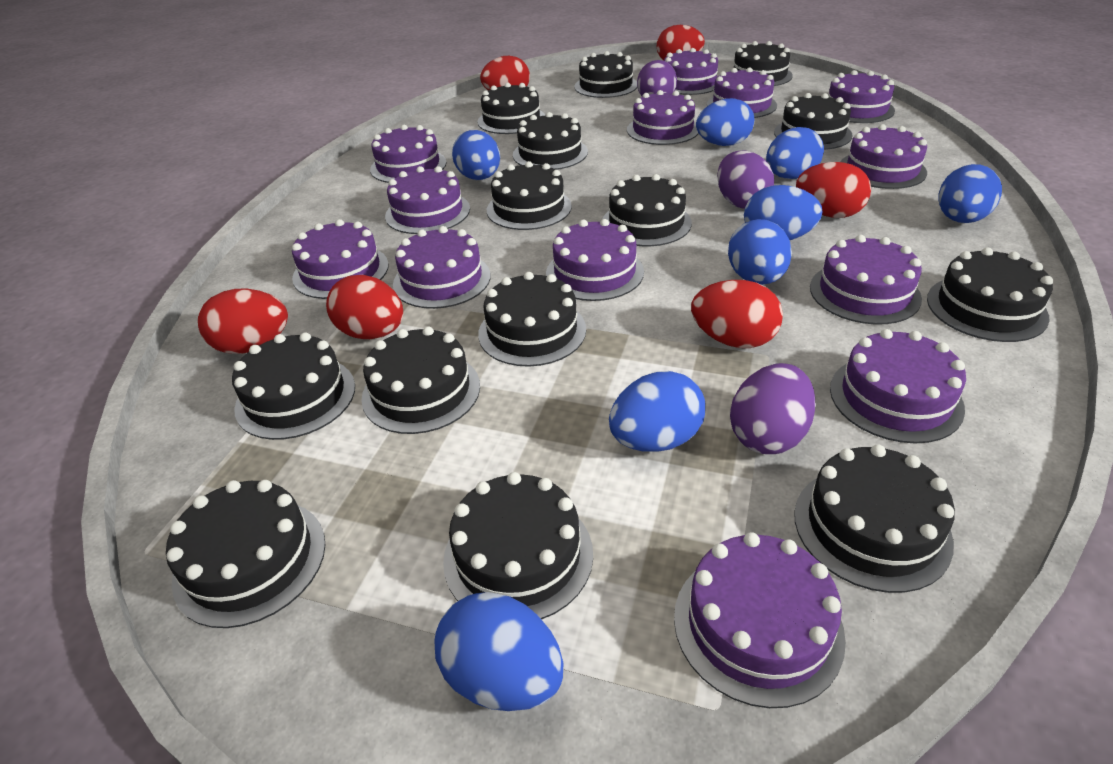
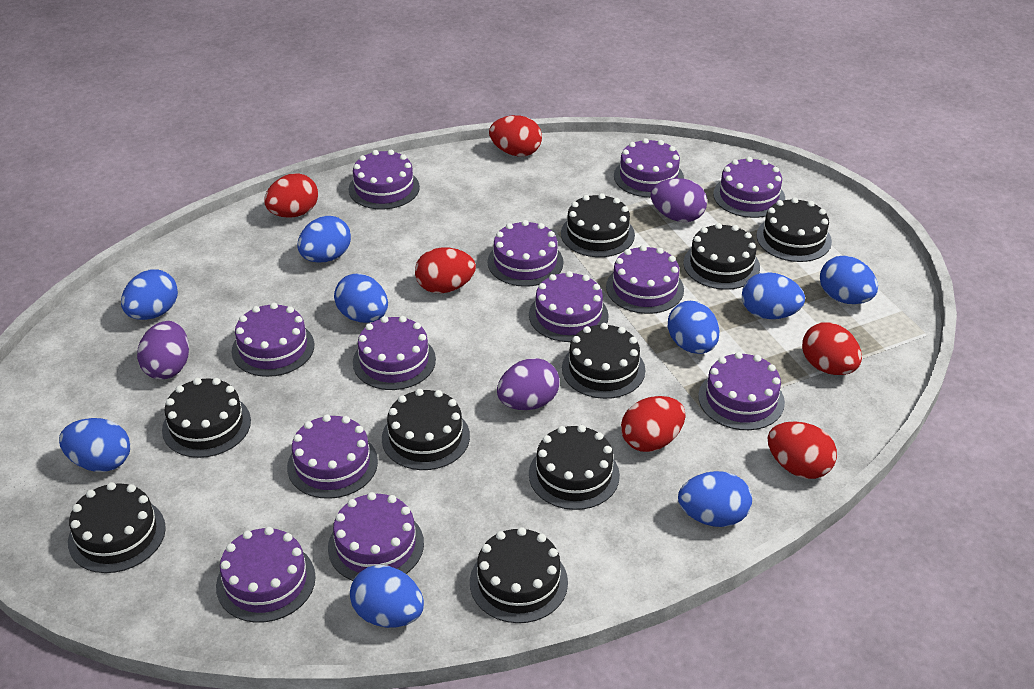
black cake: [166,480,325,628] [232,332,355,440] [361,326,480,434] [443,472,593,620] [477,83,546,134] [478,272,586,367] [487,161,572,230] [513,112,588,170] [574,51,637,98] [603,174,692,246] [729,41,793,86] [774,93,853,150] [794,445,955,593] [927,247,1053,342] = 14 -> [68,482,166,573] [162,378,251,458] [382,389,470,470] [470,527,568,623] [529,425,620,510] [561,193,635,257] [562,323,645,399] [683,223,760,290] [756,197,832,262] = 9
blue egg: [434,592,563,711] [452,130,500,180] [609,371,706,452] [696,98,754,146] [728,219,792,285] [744,185,822,240] [766,127,824,179] [939,164,1002,223] = 8 -> [59,418,130,472] [121,269,178,320] [297,216,351,262] [334,273,388,323] [350,565,424,628] [668,301,720,354] [678,471,752,527] [742,272,805,319] [820,256,878,304] = 9
purple cake: [292,219,389,299] [370,125,446,183] [385,166,470,234] [393,226,491,309] [546,219,644,301] [627,90,699,145] [664,48,718,95] [674,532,846,708] [707,67,777,118] [810,235,922,325] [828,70,895,123] [830,329,966,443] [840,124,927,189] = 13 -> [216,527,316,623] [232,303,314,377] [287,414,378,499] [328,492,424,581] [349,150,420,209] [353,316,436,390] [488,220,564,287] [529,271,609,342] [606,245,684,314] [614,138,684,198] [698,352,785,430] [713,157,785,218] = 12

